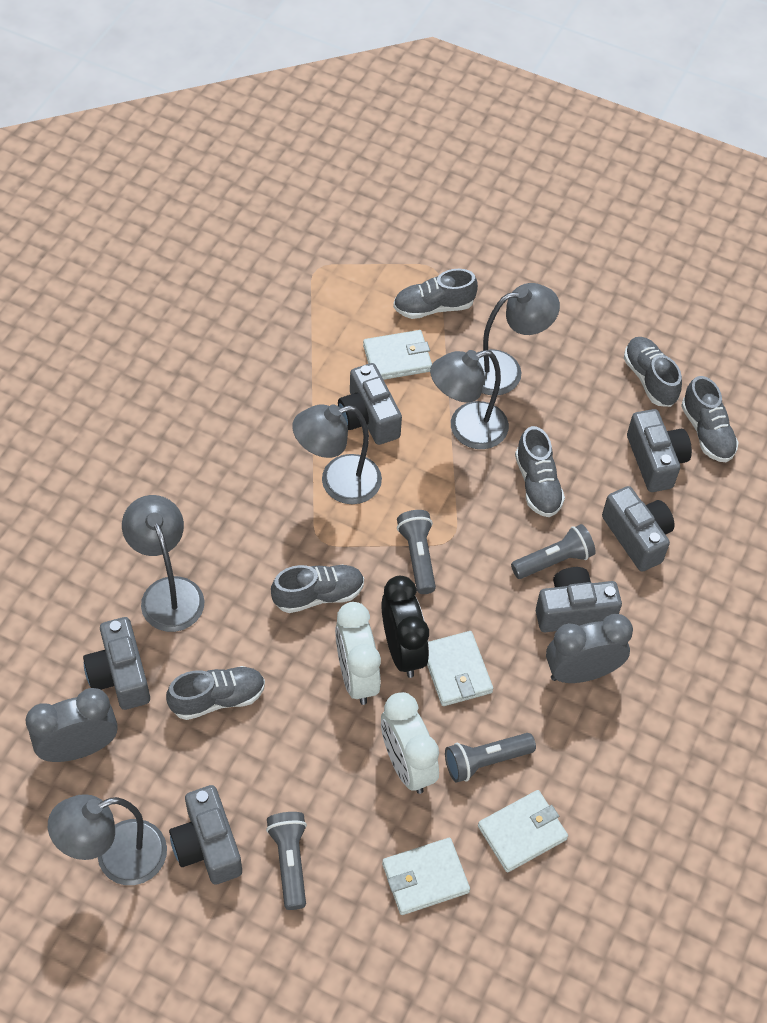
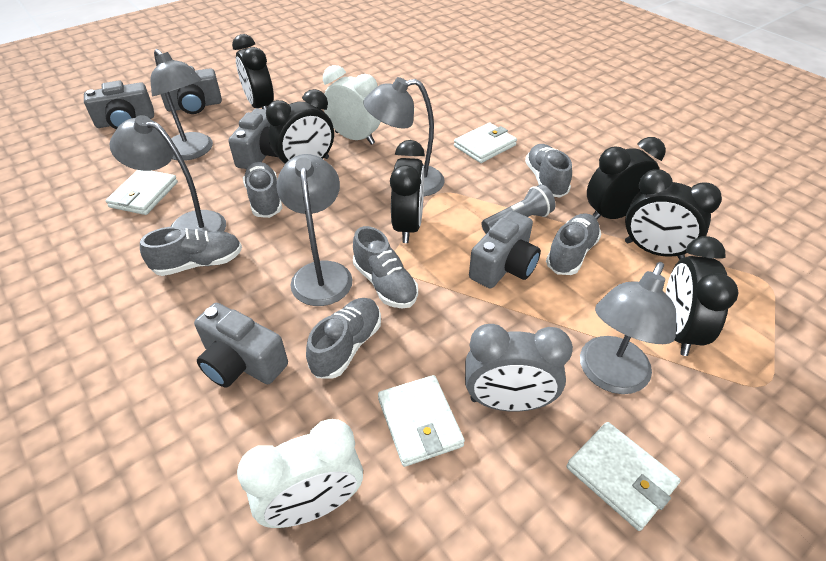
black clock: [382,576,429,678] = 1 -> [232,34,274,109] [266,89,334,164] [390,140,425,243] [587,137,666,219] [625,169,722,260] [666,236,739,356] = 6
grey camera: [83,617,150,710] [169,785,242,885] [338,363,402,445] [536,567,622,632] [602,486,675,572] [627,409,692,492] = 6 -> [84,80,154,129] [160,66,222,114] [194,303,288,388] [228,108,277,169] [469,210,541,289] = 5
grey clock: [26,688,118,762] [546,614,633,683] = 2 -> [465,324,573,412] = 1
grey flashlight: [266,812,307,910] [397,510,436,594] [445,733,536,783] [511,524,596,579] = 4 -> [481,184,555,234] = 1

